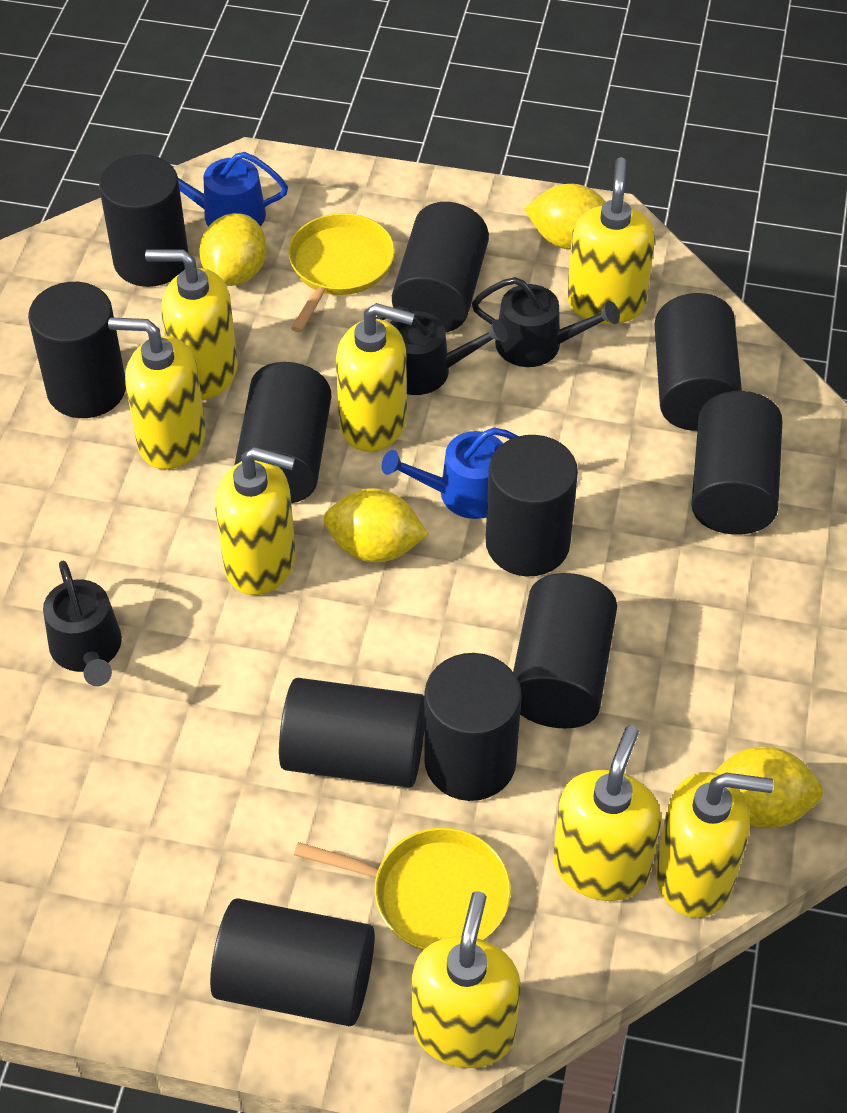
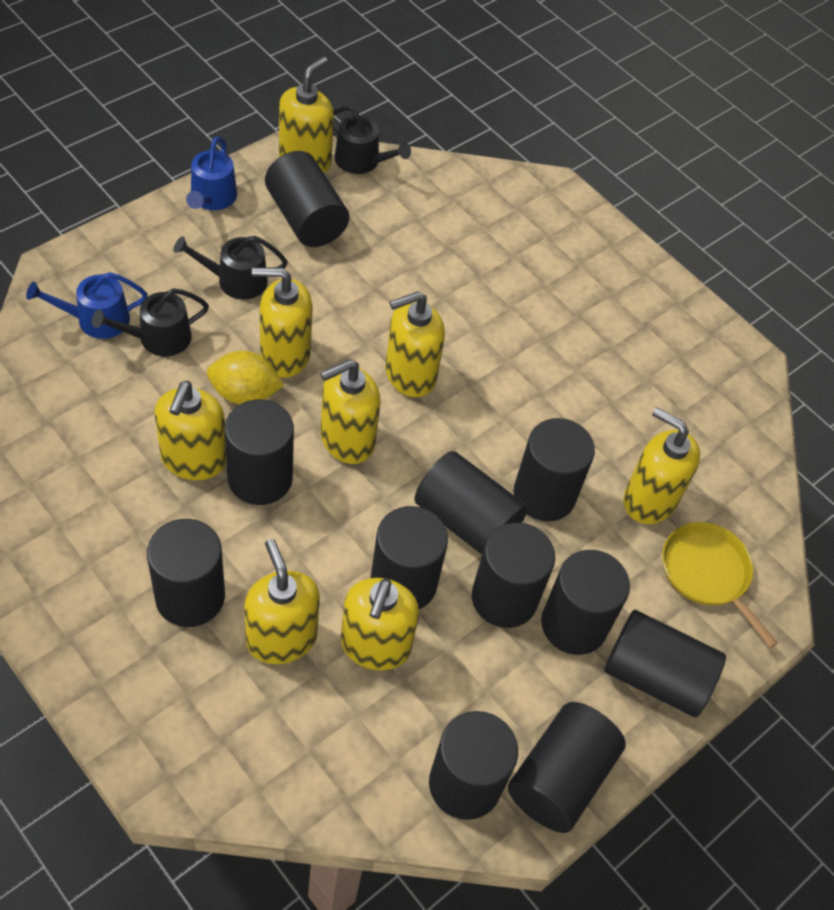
yellow lemon: [200,213,267,286] [323,488,429,563] [524,184,605,250] [713,746,823,828] = 4 -> [207,351,284,405] = 1
yellow pan: [288,213,395,333] [294,828,511,950] = 2 -> [662,522,778,648] = 1

